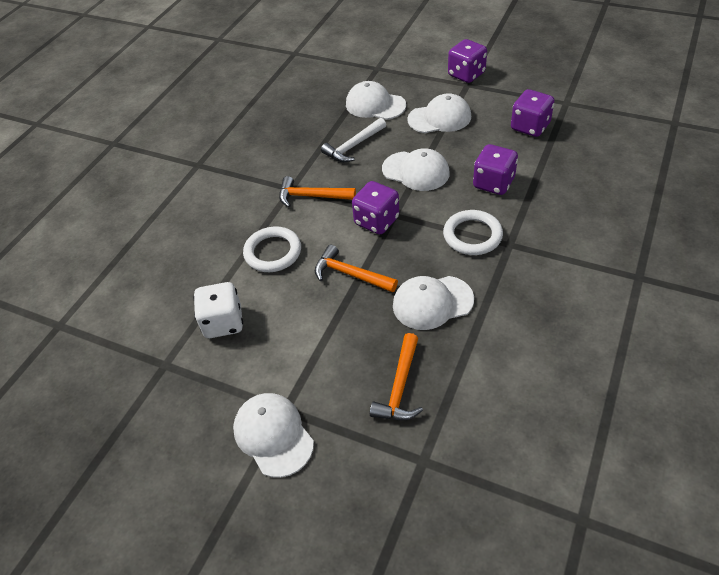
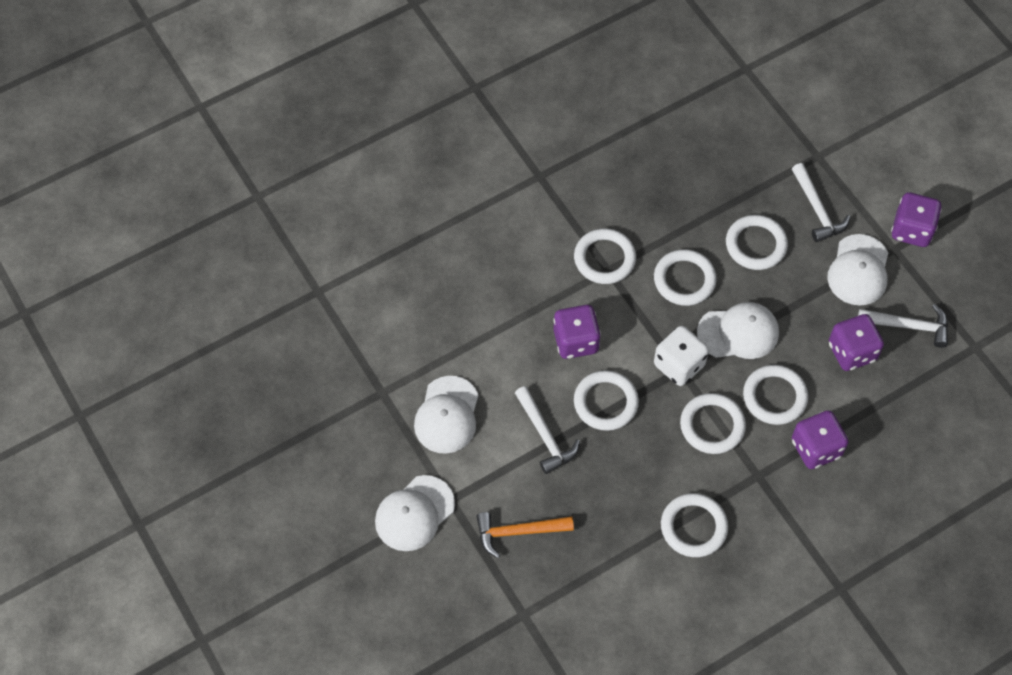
orange hammer: [279,176,356,207] [315,245,398,292] [370,333,423,420] = 3 -> [476,512,574,558] = 1
white cap: [233,393,314,478] [346,81,406,120] [382,148,450,191] [393,276,474,330] [407,93,471,133] = 5 -> [375,475,455,551] [414,376,479,454] [697,302,779,359] [827,234,888,305] = 4
white hammer: [321,118,386,162] = 1 -> [515,386,580,474] [792,163,850,242] [858,304,948,348] = 3
white ring: [243,227,301,272] [443,210,503,255] = 2 -> [574,228,636,284] [574,370,639,431] [654,249,717,306] [661,493,728,557] [680,393,746,454] [726,215,788,270] [743,365,808,425] = 7

